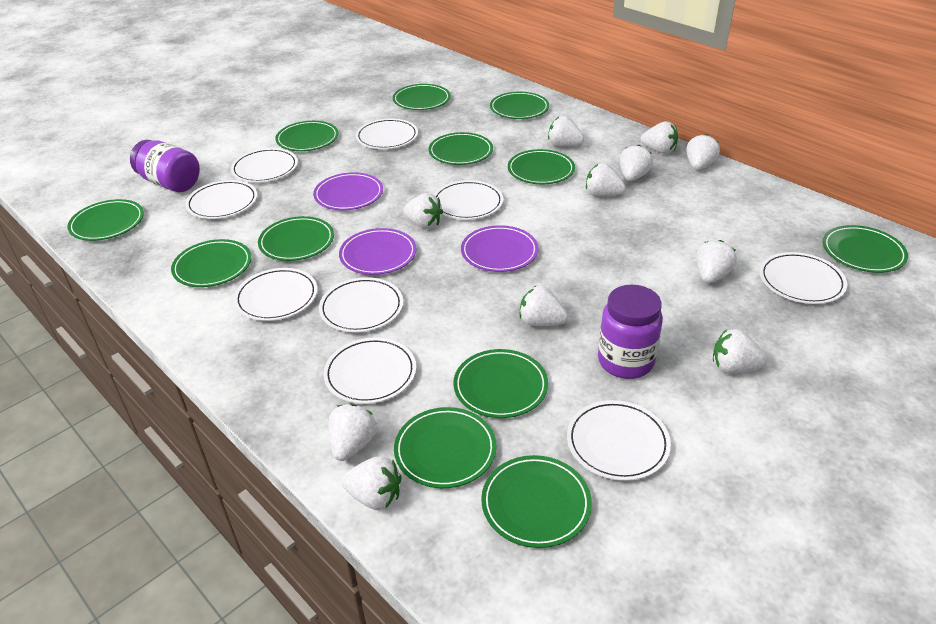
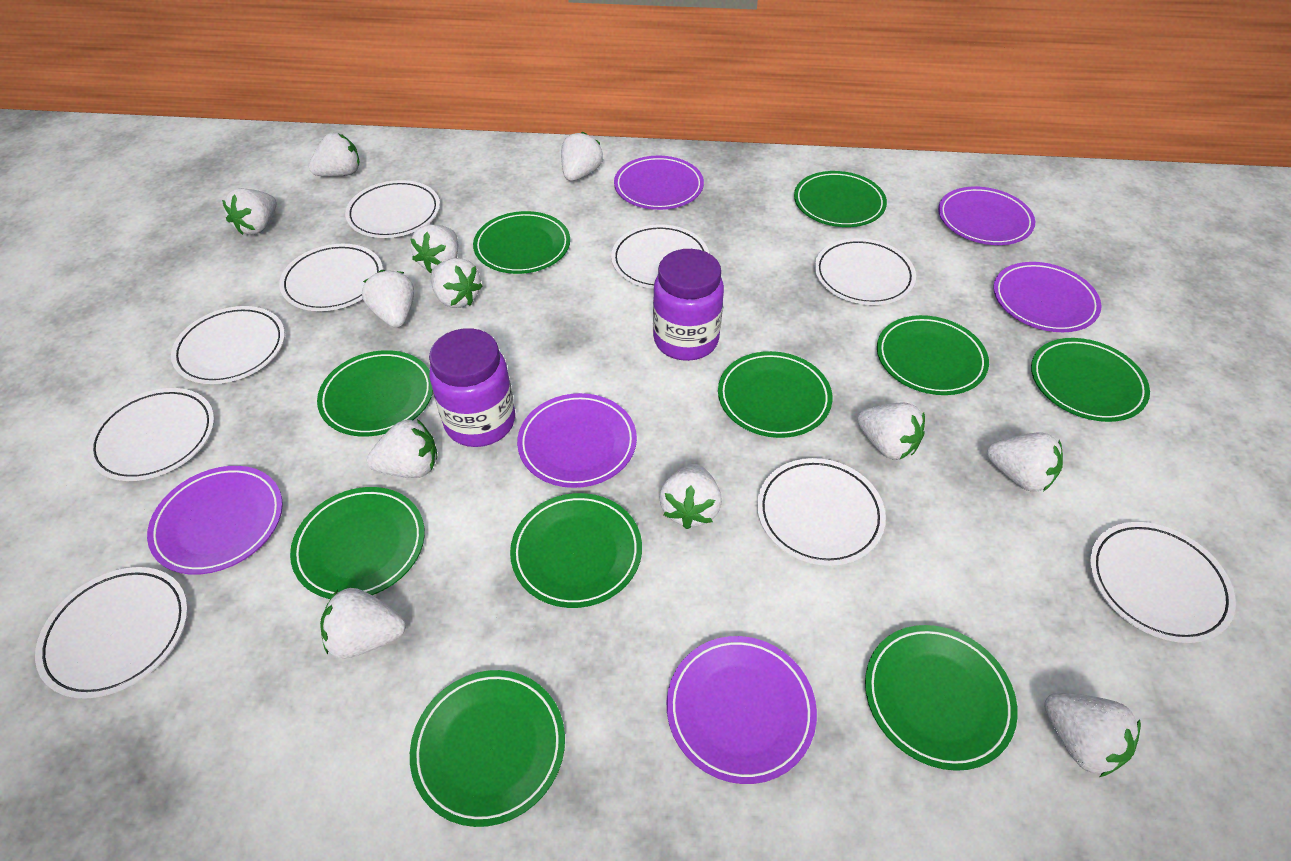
green plate: [67,199,144,241] [171,239,251,287] [258,216,334,261] [275,121,338,151] [393,84,450,110] [394,407,497,488] [428,132,493,165] [453,349,548,418] [481,455,592,548] [490,92,549,119] [508,149,575,184] [823,225,908,273] = 12 -> [290,487,425,599] [317,350,433,437] [410,670,565,827] [473,211,570,274] [510,493,642,608] [718,351,833,438] [794,171,887,227] [865,625,1018,771] [877,315,989,395] [1031,338,1150,422] = 10
purple plate: [313,172,383,210] [339,228,417,275] [461,225,538,272] = 3 -> [147,466,283,575] [517,393,637,488] [614,156,704,210] [667,636,817,784] [938,187,1035,245] [993,262,1102,332] = 6
white strawberry: [329,404,377,461] [341,456,402,510] [403,193,443,229] [519,285,568,326] [548,116,584,147] [586,163,626,196] [620,145,653,181] [641,121,678,154] [686,134,720,170] [696,240,737,283] [713,329,768,373] = 11 -> [222,188,277,235] [309,133,359,177] [320,588,406,659] [362,270,414,328] [367,419,437,478] [410,225,458,273] [431,258,483,308] [561,132,603,181] [659,464,722,529] [857,402,925,460] [987,433,1063,492] [1044,693,1141,777] = 12

